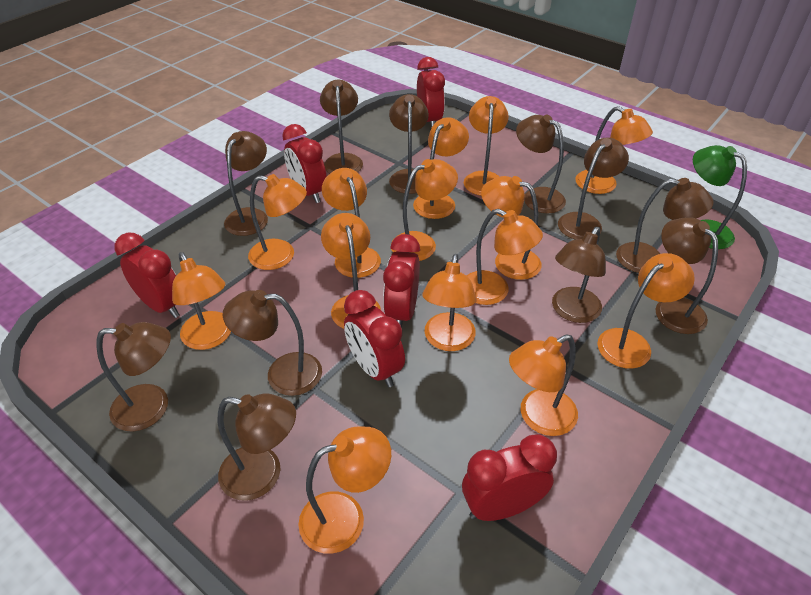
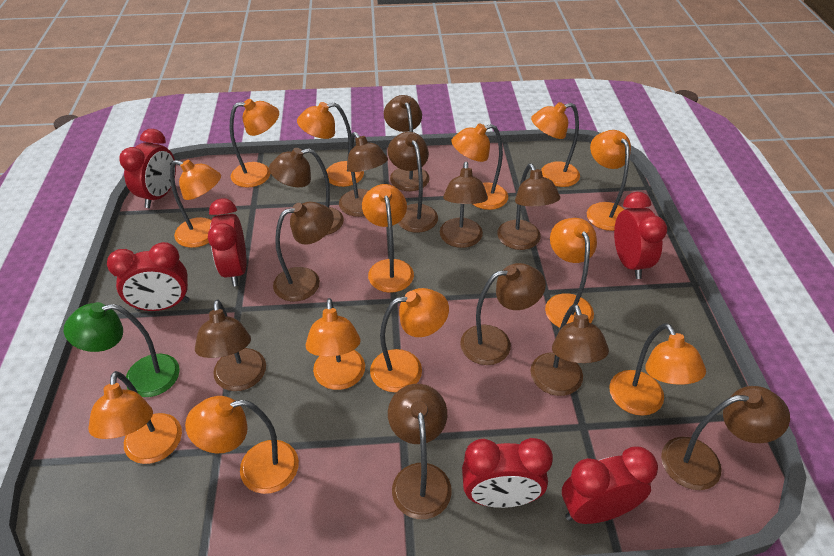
brown lamp: [96,322,171,432] [218,393,296,501] [223,290,322,396] [224,131,268,236] [320,80,363,174] [389,94,429,194] [516,114,566,213] [552,227,606,323] [558,137,629,240] [616,178,714,273] [655,217,718,334] = 11 -> [195,299,266,391] [269,148,344,235] [273,202,334,301] [339,132,388,217] [384,95,429,191] [388,132,438,233] [388,384,452,519] [440,162,488,248] [460,263,546,365] [497,164,560,250] [530,304,609,396] [661,386,790,490] = 12
orange lamp: [172,252,231,350] [248,174,307,270] [298,427,391,554] [321,213,381,329] [322,168,381,278] [391,159,458,261] [413,117,469,219] [422,254,476,351] [464,96,509,196] [466,209,543,305] [481,176,542,280] [509,334,578,436] [575,106,653,194] [597,253,695,369] = 14 -> [88,371,182,464] [170,160,221,248] [185,396,299,494] [230,99,279,187] [297,102,364,187] [305,298,365,390] [362,184,414,293] [370,288,449,393] [452,123,508,210] [531,102,580,187] [545,218,597,328] [587,130,631,231] [609,323,706,416] = 13

